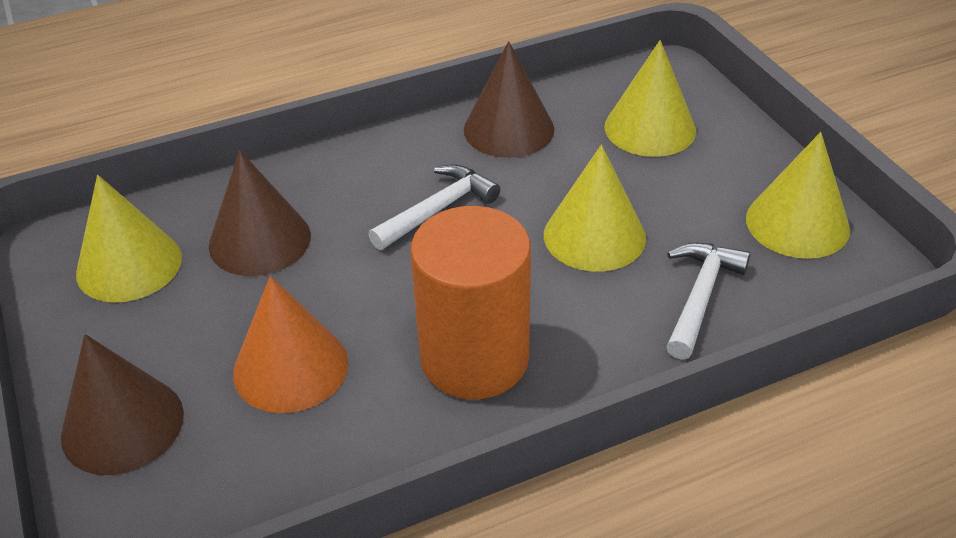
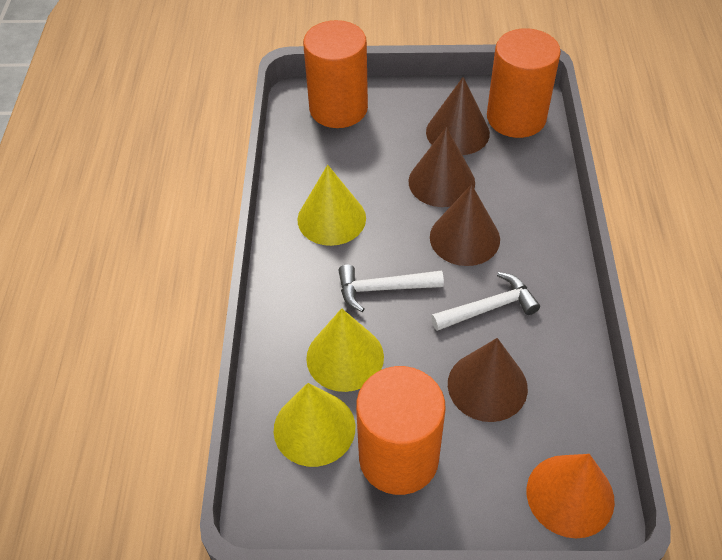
brown cone: [61,334,184,475] [209,150,311,276] [464,41,554,158] = 3 -> [408,127,475,207] [426,77,490,155] [430,184,500,266] [448,338,528,422] = 4
orange cylinder: [410,206,531,399] = 1 -> [303,20,368,128] [356,366,446,495] [487,28,561,138] = 3
yellow cone: [76,175,182,303] [544,145,646,272] [604,40,696,157] [746,132,850,259] = 4 -> [274,383,355,467] [298,165,366,246] [306,308,384,392] = 3

